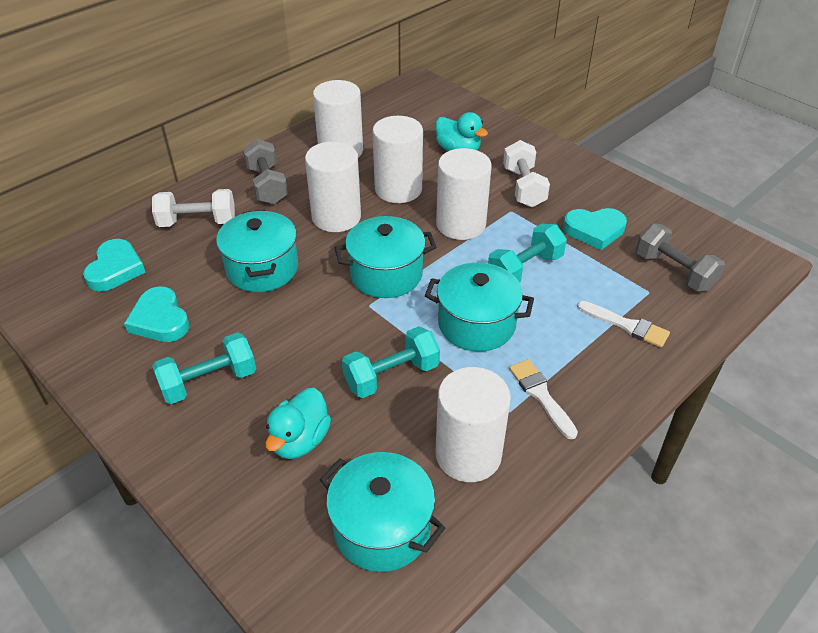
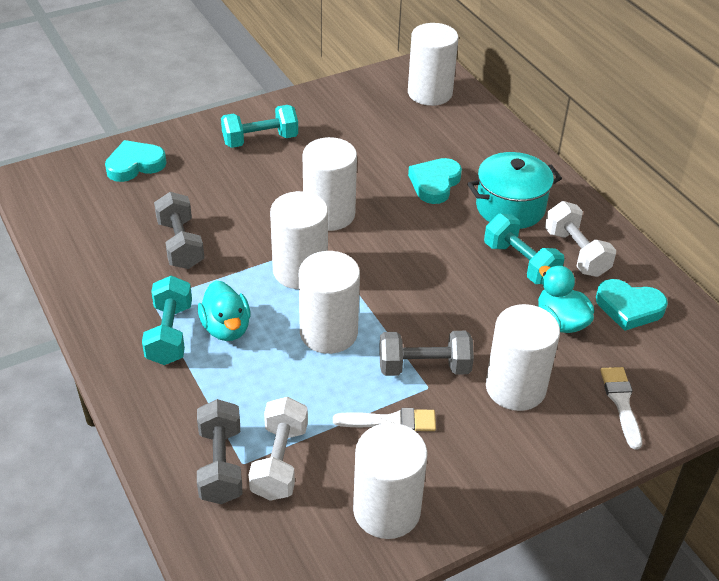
grey dumbbell: [243,139,288,204] [636,224,725,292] = 2 -> [154,192,204,269] [197,399,242,504] [379,331,474,376] = 3
turquoise pot: [216,209,298,292] [320,452,445,572] [334,216,437,298] [425,262,534,352] = 4 -> [467,152,562,229] = 1
white cylinder: [305,141,361,232] [313,80,363,158] [373,116,423,203] [436,148,492,240] [436,367,511,482] = 5 -> [270,191,328,289] [299,251,360,354] [303,137,357,231] [353,423,428,539] [408,23,458,106] [486,304,560,411] = 6

